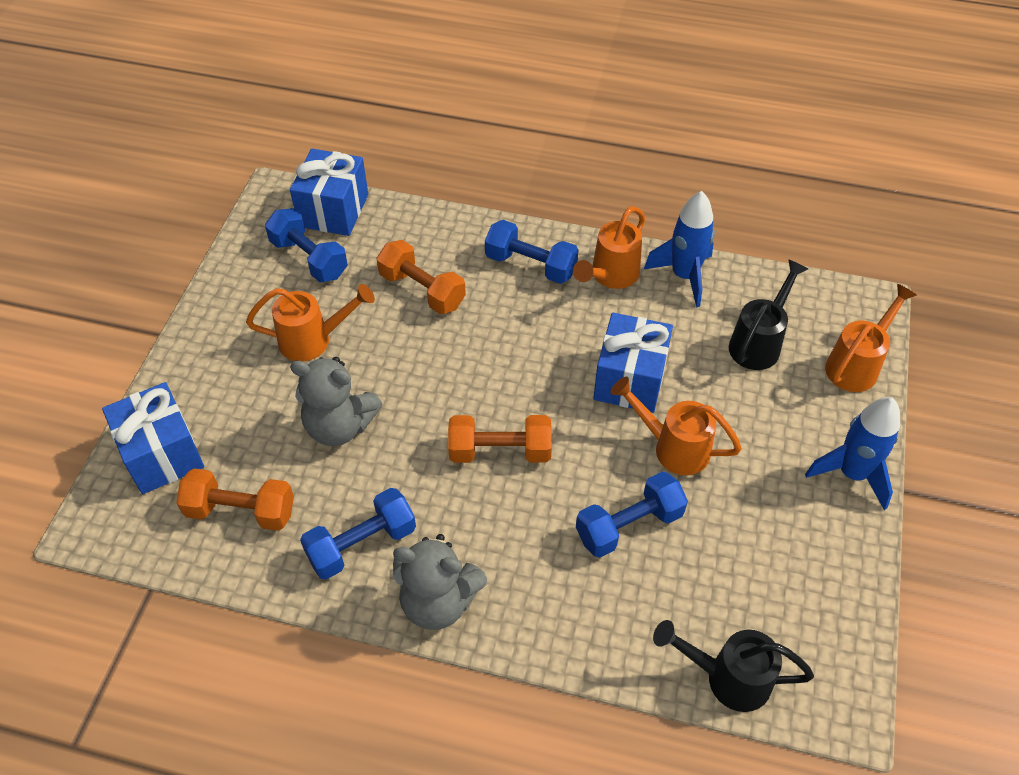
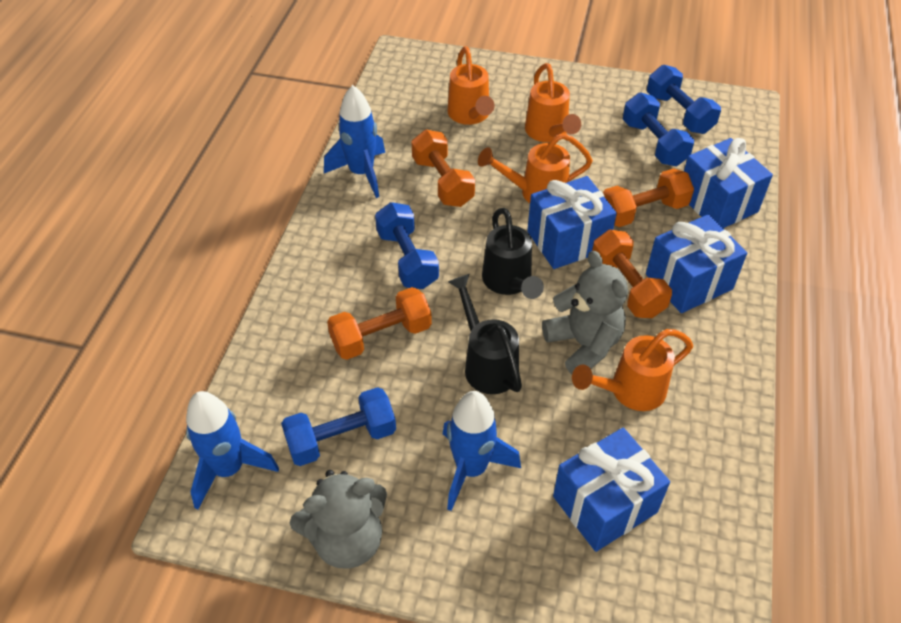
blue gift: [102,382,204,494] [290,149,368,236] [593,313,673,413] = 3 -> [527,176,617,269] [553,428,670,552] [646,214,747,313] [684,138,773,228] = 4
blue rocket: [644,191,715,307] [805,397,900,510] = 2 -> [186,391,279,510] [324,85,385,198] [443,391,521,511] = 3
orange dumbbell: [176,468,294,531] [376,240,466,314] [448,415,552,463] = 3 -> [327,287,432,360] [411,130,475,207] [592,229,672,318] [603,168,694,227] = 4

